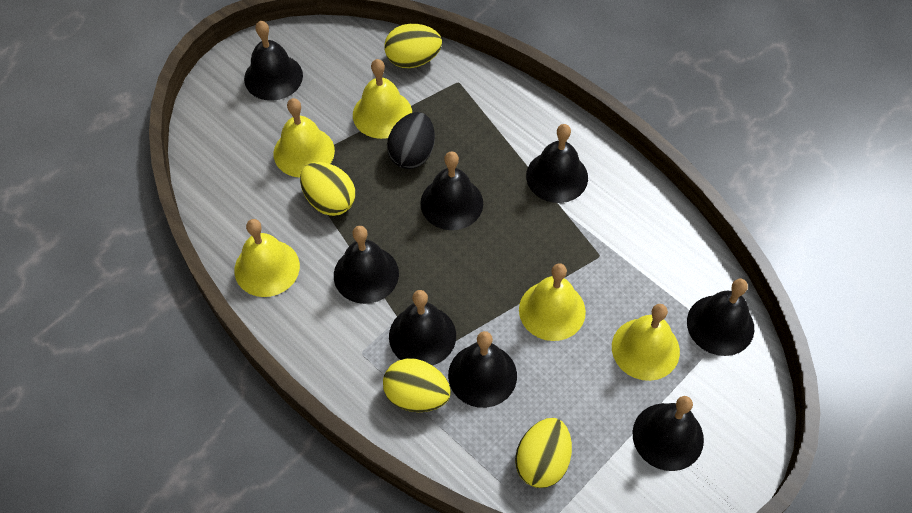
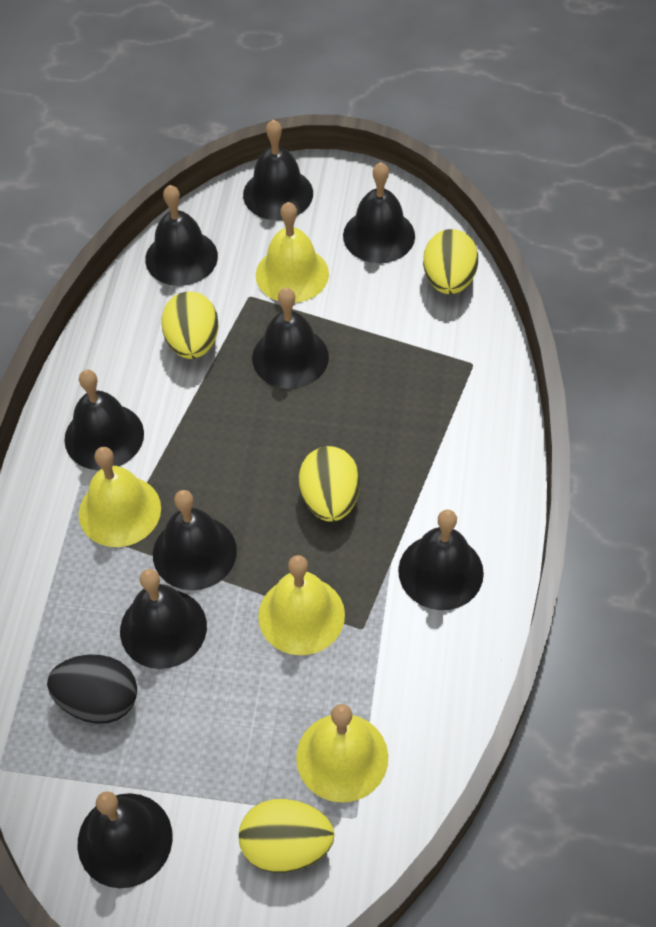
black bell: [244,21,303,101] [334,226,399,304] [389,290,456,365] [420,151,483,230] [448,331,517,408] [526,124,588,203] [633,396,704,471] [687,279,754,356] = 8 -> [64,370,144,470] [78,791,173,888] [120,569,207,669] [145,185,218,286] [153,490,237,590] [243,120,313,220] [252,288,329,389] [343,162,415,263] [398,510,484,610] = 9
yellow bell: [234,219,300,297] [273,98,335,177] [353,59,412,139] [519,263,586,341] [612,304,680,381] = 5 -> [79,447,161,547] [256,202,329,303] [258,555,345,655] [296,704,388,803] = 4

